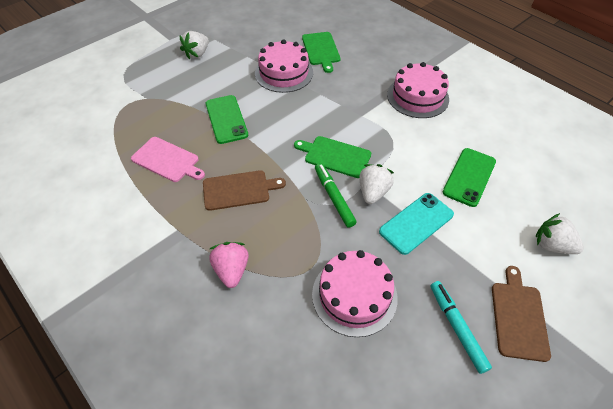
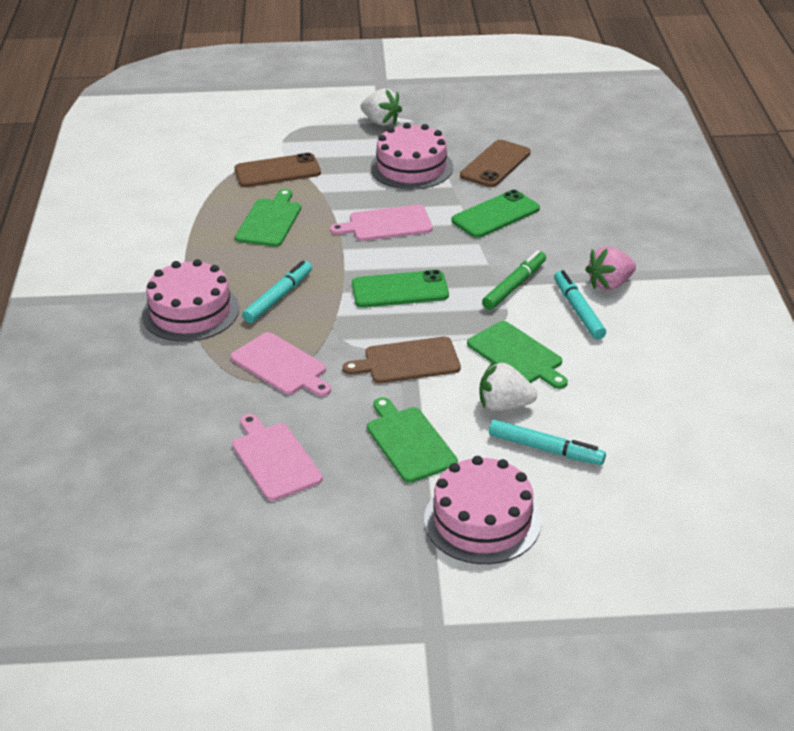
brown cutting board: [203,170,286,211] [492,266,551,362] = 2 -> [343,336,461,383] = 1
brown phone: none = 0 -> [235,153,321,187] [460,140,531,187] = 2
green cutting board: [294,136,371,178] [302,32,341,73] = 2 -> [235,189,301,247] [367,397,458,483] [467,321,568,389] = 3
pink cutting board: [131,137,205,182] = 1 -> [231,332,331,397] [232,414,323,501] [330,204,432,241] = 3
turquoise marker: [430,281,492,374] = 1 -> [242,261,312,323] [489,420,606,465] [554,270,606,340] = 3
turquoise phone: [379,193,454,255] = 1 -> none = 0
white strawberry: [179,31,209,60] [359,164,394,204] [536,213,584,254] = 3 -> [360,89,402,126] [479,361,537,411] = 2

